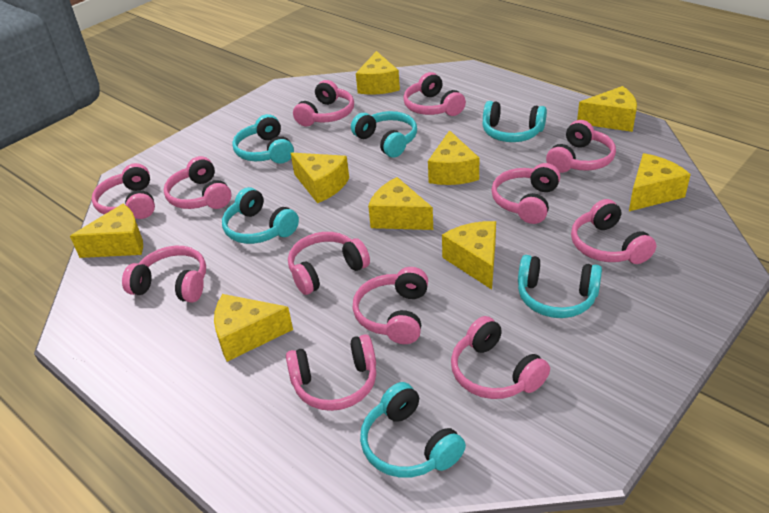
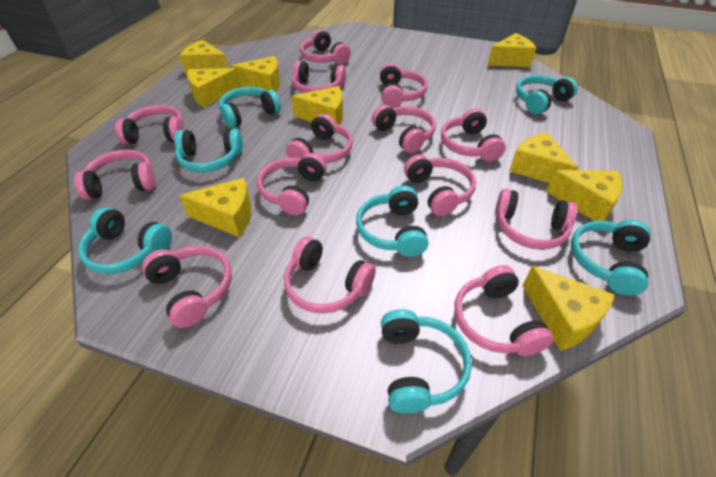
pink headphones: [92,163,155,219] [122,246,206,303] [164,156,231,209] [286,334,376,411] [288,232,370,295] [293,80,354,127] [352,267,428,344] [403,72,466,116] [451,316,550,399] [491,163,560,224] [546,120,616,173] [571,199,656,264] = 12 -> [74,149,155,200] [115,105,184,144] [142,246,232,328] [257,153,326,215] [284,236,376,314] [286,113,353,163] [292,60,346,93] [300,29,351,64] [372,105,436,153] [380,63,428,108] [404,154,476,216] [441,108,506,162] [454,265,553,356] [495,188,577,250] = 14
turquoise headphones: [222,187,299,244] [232,114,294,164] [351,111,417,158] [360,382,466,478] [482,101,547,142] [518,255,602,318] = 6 -> [78,207,172,274] [175,129,243,173] [219,87,281,128] [356,186,428,257] [381,309,472,414] [516,75,578,114] [571,220,650,296] = 7

